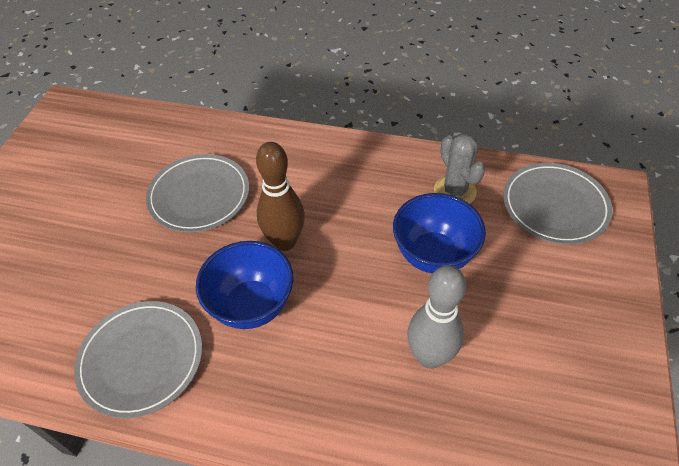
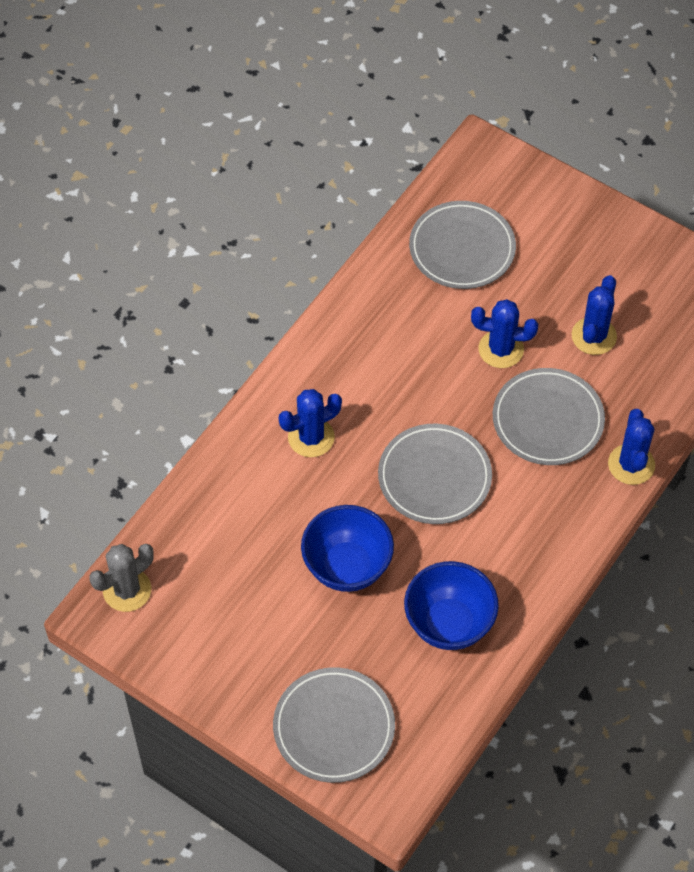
blue cactus: none = 0 -> [279,389,342,457] [471,299,538,368] [572,275,617,355] [608,409,655,485] = 4
brown bowling pin: [256,142,305,251] = 1 -> none = 0
grey bowling pin: [407,265,466,369] = 1 -> none = 0
grey plate: [74,301,202,418] [146,154,249,232] [503,163,613,244] = 3 -> [273,667,395,783] [378,424,492,524] [409,201,516,289] [493,368,605,465] = 4

